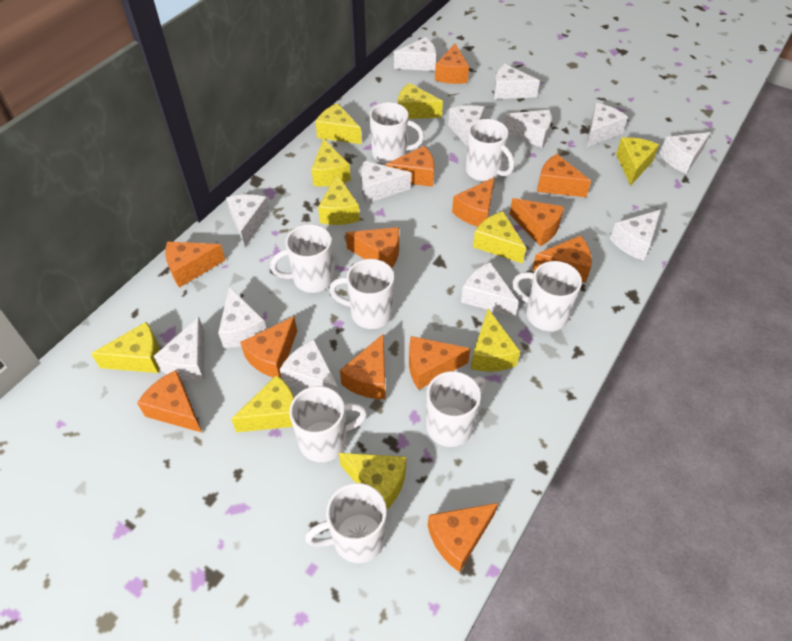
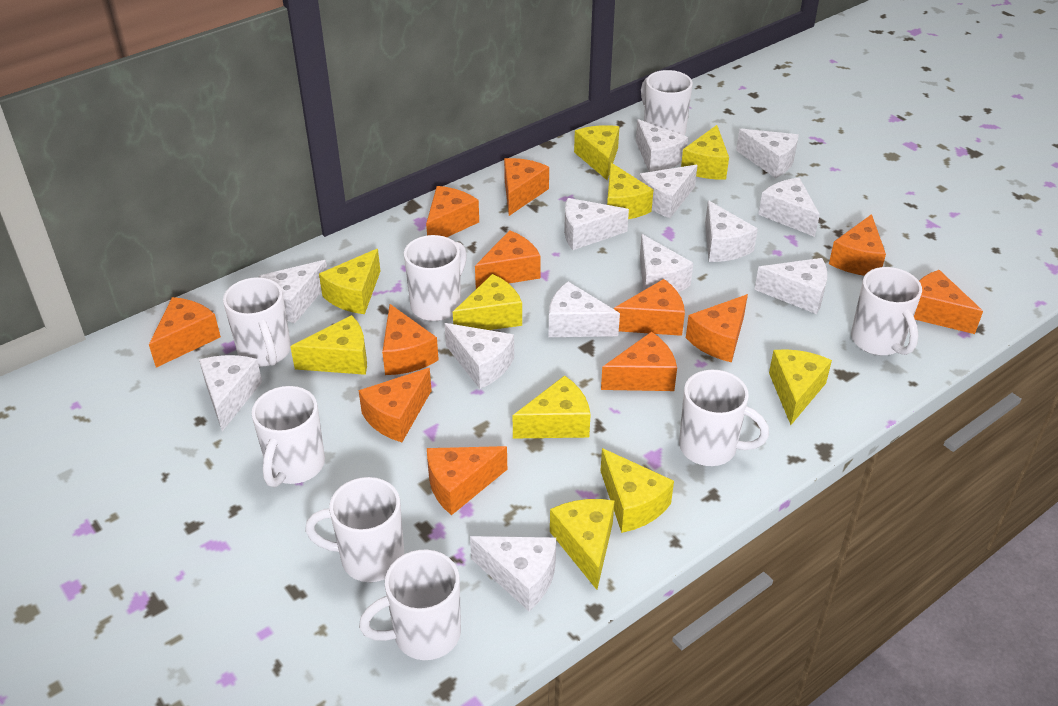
orange cheese: [137,370,202,433] [165,241,225,288] [240,316,297,378] [340,333,386,399] [346,227,399,268] [385,146,434,187] [409,336,471,390] [428,503,498,572] [435,44,469,84] [452,177,495,227] [509,198,564,246] [532,235,592,283] [537,154,591,197] = 13 -> [149,297,221,368] [358,368,432,442] [382,304,439,375] [426,186,479,237] [427,446,507,515] [475,230,541,289] [504,158,549,216] [601,331,677,391] [614,279,685,336] [686,294,748,363] [829,214,886,276] [914,270,983,334] = 12

